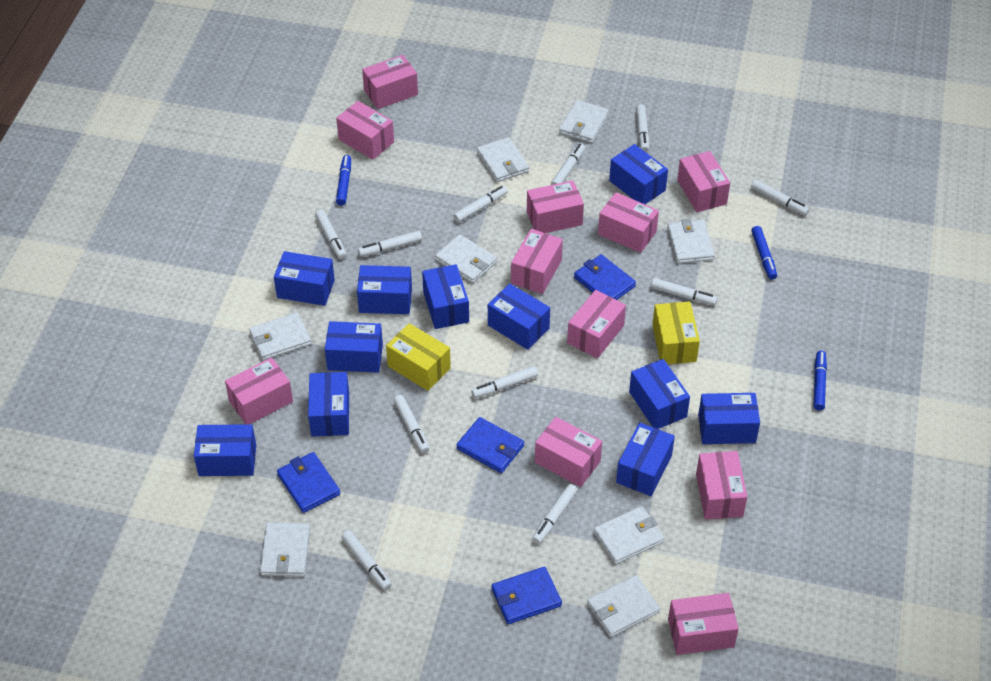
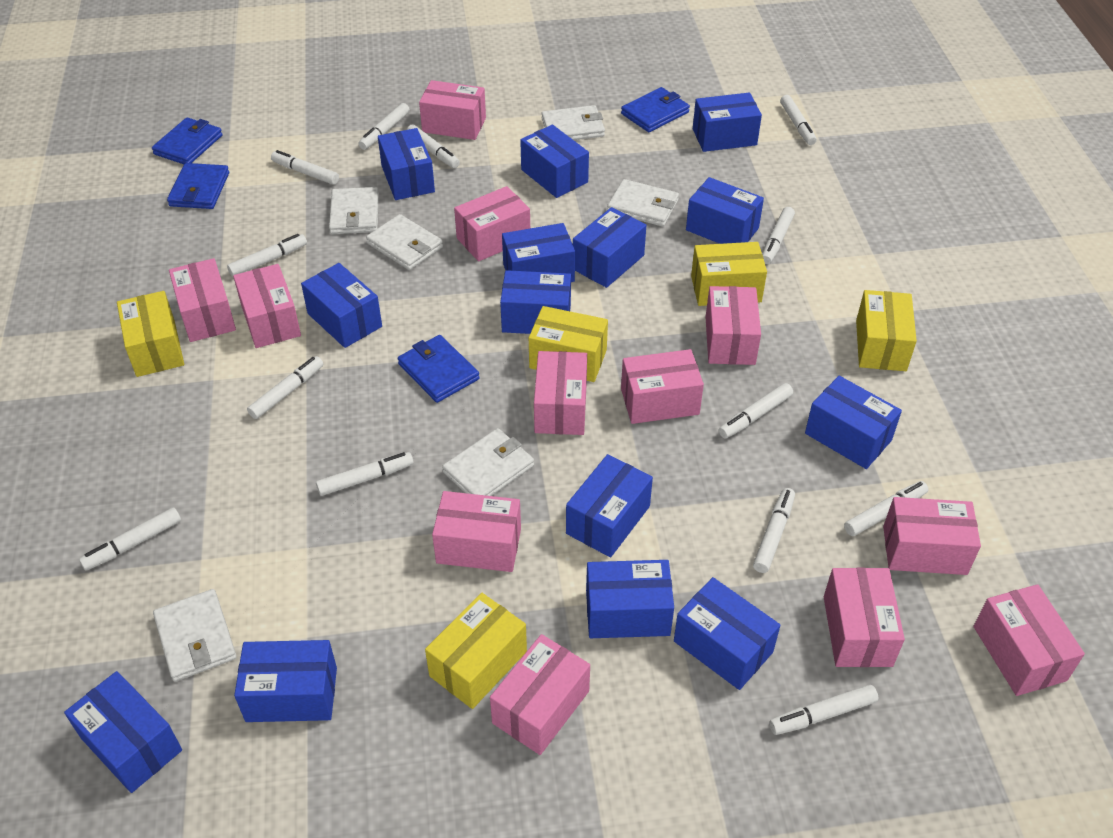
blue box: [194,424,256,476] [274,251,335,306] [308,372,349,436] [325,321,383,373] [357,265,412,314] [422,264,469,329] [488,283,550,350] [609,144,668,204] [616,422,675,496] [629,359,690,429] [698,393,760,444] = 11 -> [64,671,182,793] [234,640,337,722] [301,263,382,348] [378,128,435,200] [500,270,571,334] [502,223,575,282] [520,124,589,198] [566,454,653,558] [573,207,646,288] [586,560,674,638] [674,577,780,690] [686,177,764,244] [693,92,762,152] [805,376,902,469] = 14
blue marker: [336,155,351,206] [751,226,777,280] [813,351,827,411] = 3 -> none = 0
pink box: [225,357,293,424] [336,101,394,160] [362,55,418,109] [511,229,563,294] [527,181,584,233] [535,417,602,487] [567,290,626,359] [598,192,659,253] [668,593,739,655] [677,151,730,212] [696,451,747,519] = 11 -> [169,258,236,342] [233,264,301,348] [419,80,486,140] [432,491,521,572] [454,186,530,261] [490,634,590,755] [534,351,587,435] [621,349,704,424] [706,286,761,365] [824,568,905,667] [883,497,981,575] [973,584,1085,696] = 12
white marker: [315,210,347,259] [342,530,392,590] [358,231,422,257] [393,395,430,453] [453,186,508,223] [471,366,538,398] [532,484,577,544] [551,143,585,185] [636,104,649,152] [651,278,718,305] [751,180,809,216] = 11 -> [79,507,181,571] [227,234,307,277] [247,356,323,419] [271,150,339,185] [316,452,414,496] [358,103,410,150] [407,124,460,168] [719,383,793,439] [753,488,795,573] [762,207,795,264] [769,685,878,735] [780,95,817,145] [844,481,928,536] = 13
white wallet: [249,313,311,360] [260,523,310,577] [435,234,497,283] [477,137,529,182] [559,100,609,143] [587,575,660,637] [594,506,664,564] [667,219,715,264] = 8 -> [153,589,237,682] [329,187,379,234] [366,214,443,270] [442,428,534,496] [541,105,605,140] [607,179,679,227] = 6
yellow box: [386,323,451,391] [652,301,700,364] = 2 -> [117,291,184,377] [425,593,527,709] [529,306,608,382] [691,242,767,306] [856,290,917,371] = 5

